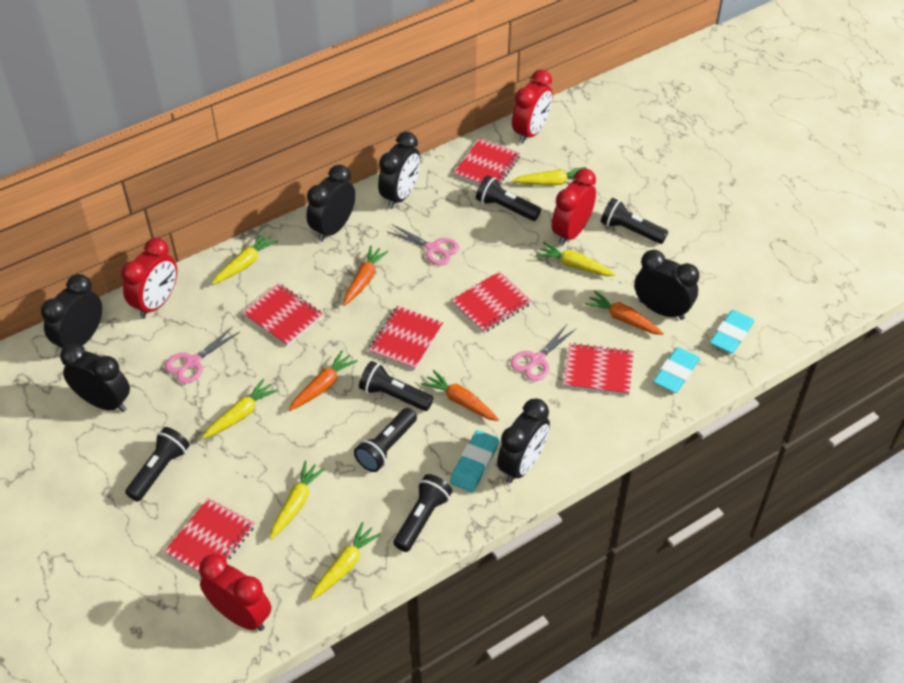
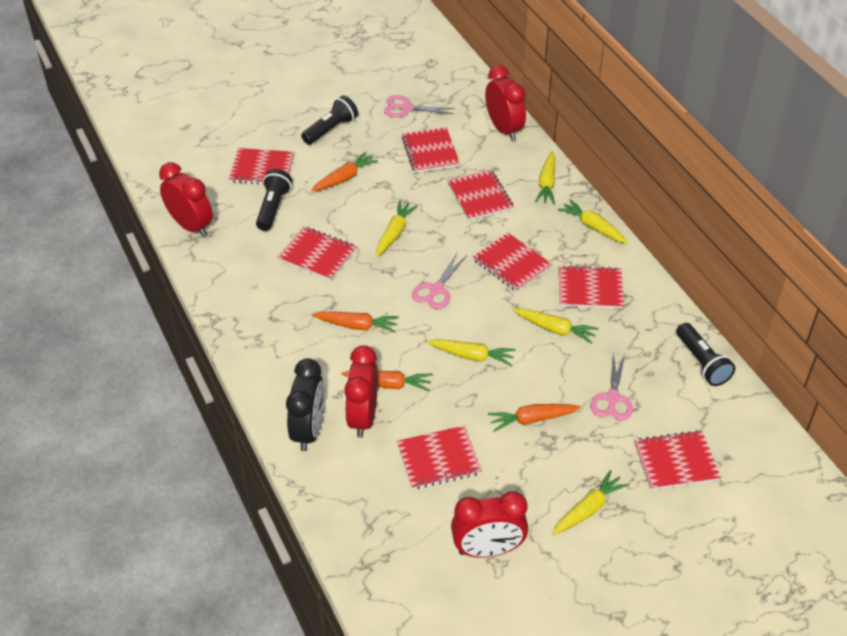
black clock: [41,274,102,348] [60,343,130,412] [306,165,355,242] [378,132,420,209] [497,398,550,483] [635,250,699,320] = 6 -> [286,358,324,451] = 1
black flashlight: [125,427,190,502] [354,408,417,472] [359,361,433,411] [393,474,452,552] [476,175,541,221] [601,198,668,244] = 6 -> [256,169,292,231] [301,95,358,145] [676,323,735,386] = 3
red notebook: [164,498,255,573] [242,283,323,346] [368,306,443,370] [451,271,532,333] [454,138,520,185] [563,343,634,395] = 6 -> [229,148,294,185] [278,226,356,281] [397,425,482,489] [402,127,460,173] [447,169,514,221] [473,232,552,292] [559,265,624,309] [635,430,721,490] = 8
turquoise eraser: [450,430,499,492] [653,347,700,393] [710,310,754,354] = 3 -> none = 0

